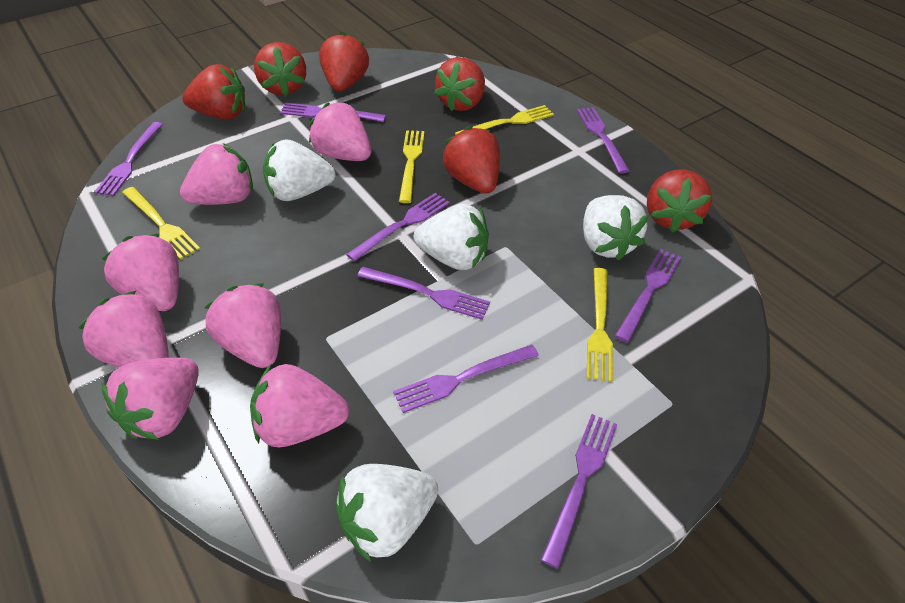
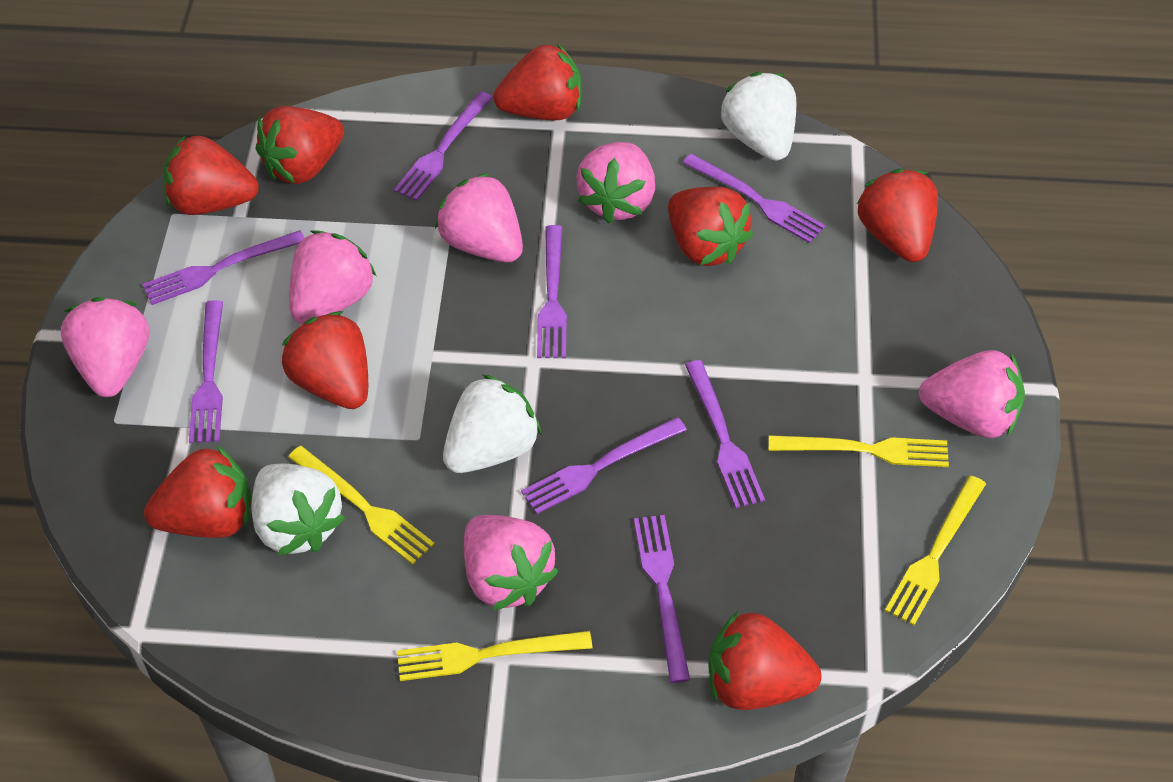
pink strawberry: [79,290,169,367] [101,358,199,440] [102,233,179,311] [180,143,253,205] [204,283,281,368] [250,364,349,447] [309,102,371,161] = 7 -> [61,297,149,397] [289,230,376,325] [435,173,523,262] [464,515,559,610] [576,142,655,224] [919,350,1025,438] = 6
red strawberry: [182,64,245,120] [254,42,306,96] [319,32,369,91] [434,57,485,111] [443,126,500,194] [647,170,712,233] = 6 -> [144,445,251,538] [163,135,258,215] [256,106,344,184] [282,311,368,409] [493,43,581,121] [668,187,753,266] [708,611,821,710] [857,168,938,262] = 8
white strawberry: [263,139,336,201] [335,464,438,562] [414,204,489,270] [583,195,649,261] = 4 -> [251,464,345,556] [443,374,541,473] [720,72,796,161] = 3

